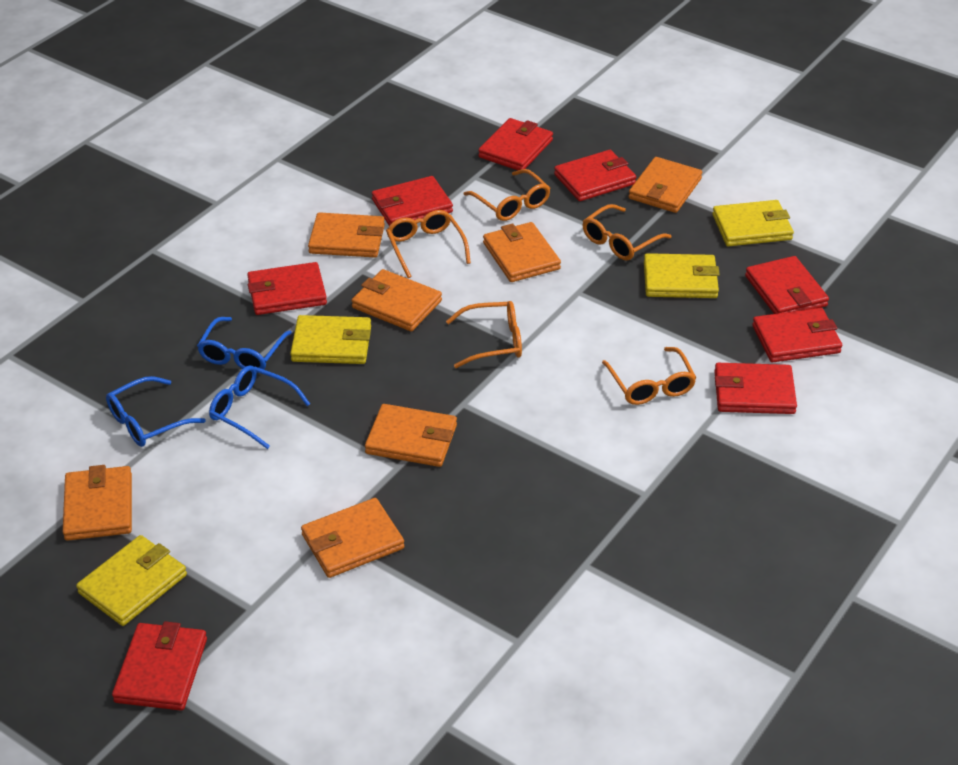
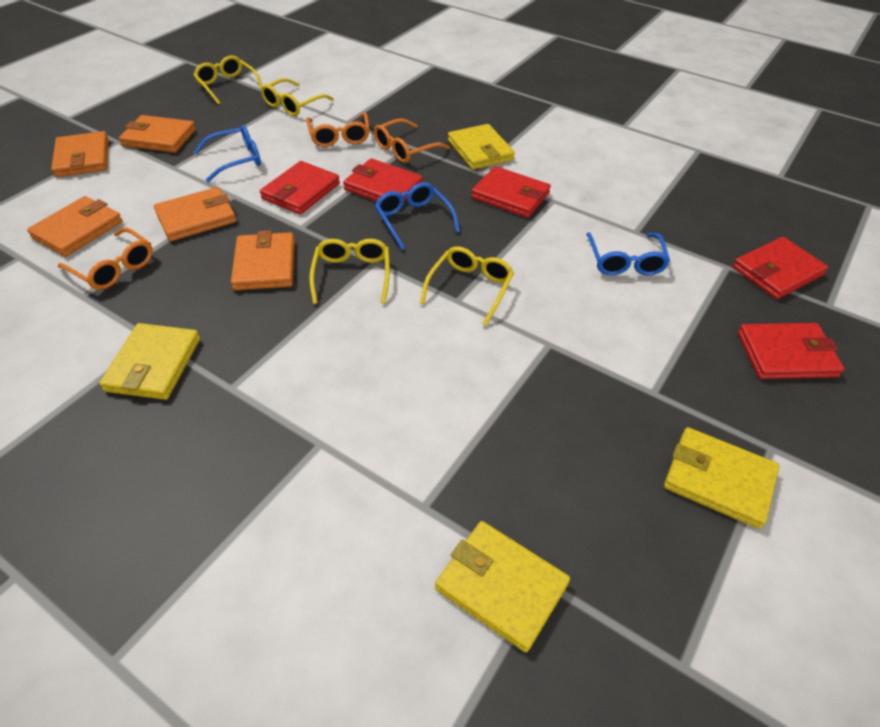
orange glasses: [386,210,471,278] [446,301,522,368] [464,169,550,221] [583,204,672,260] [602,347,697,405] = 5 -> [58,227,153,290] [306,112,370,147] [374,118,450,163] = 3
orange wallet: [63,465,132,541] [301,498,404,578] [308,212,385,257] [351,269,442,331] [365,404,457,467] [483,222,561,282] [629,157,702,213] = 7 -> [27,196,122,257] [51,131,109,177] [119,115,196,153] [154,187,236,241] [231,230,295,290] = 5
red wallet: [112,621,207,710] [247,262,327,315] [372,176,453,225] [478,118,553,170] [554,150,636,201] [714,363,797,414] [745,256,829,314] [752,308,842,362] = 8 -> [260,161,340,214] [343,158,423,202] [471,166,551,218] [733,237,828,299] [738,323,844,379] = 5
yellow glasses: none = 0 -> [193,55,263,105] [261,78,334,116] [309,239,390,304] [420,246,514,326] = 4

